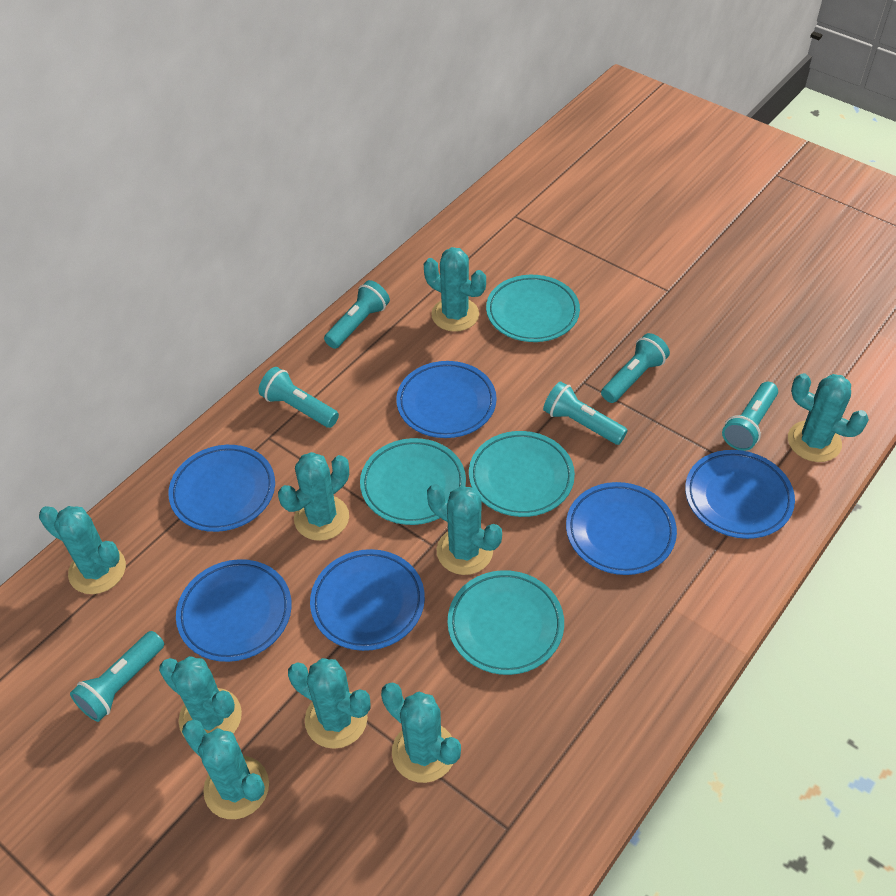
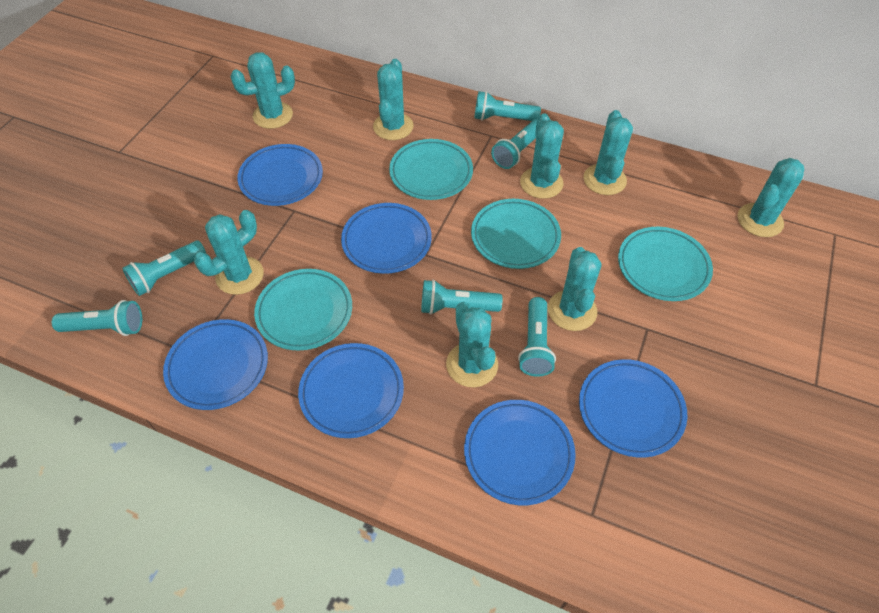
turquoise cactus: [39,506,126,594] [159,656,242,736] [182,719,269,819] [278,452,349,541] [288,658,371,749] [381,682,461,783] [424,247,486,332] [427,484,502,575] [788,373,869,462] = 9 -> [194,210,264,295] [230,52,295,129] [373,59,414,140] [446,302,498,387] [520,113,564,199] [548,247,602,331] [584,110,633,195] [738,158,804,237] = 8

